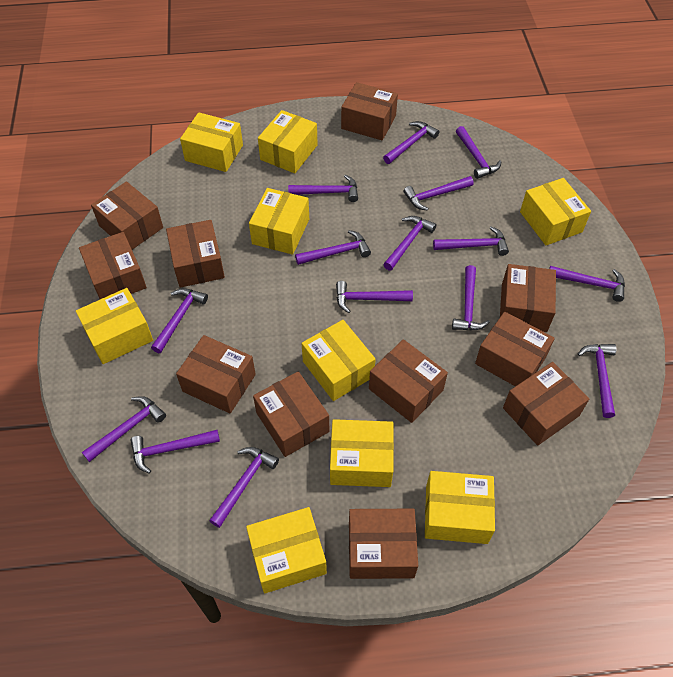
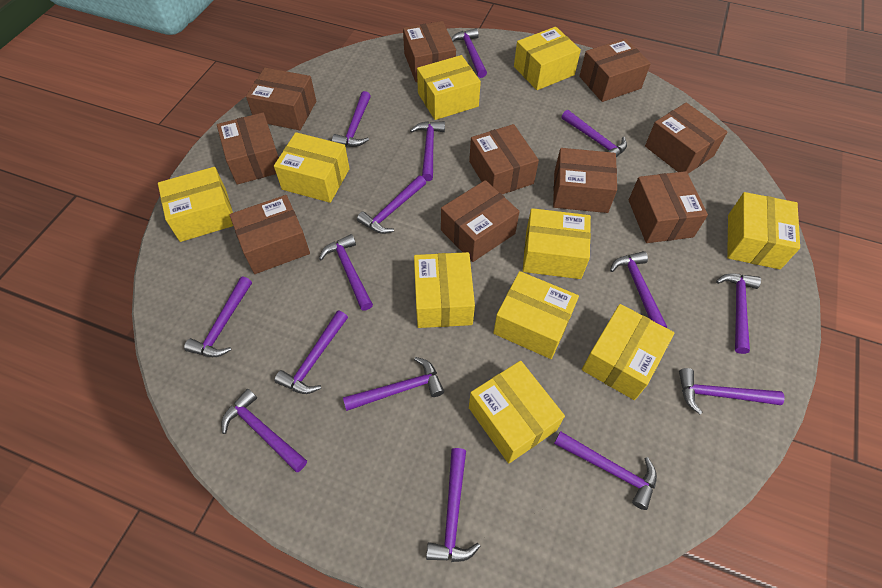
brown box: [79,232,147,299] [91,181,163,250] [166,220,225,288] [176,335,256,414] [253,371,329,457] [341,82,398,140] [349,509,418,579] [369,339,448,423] [475,312,555,386] [500,264,556,332] [503,362,590,446] = 11 -> [217,113,279,185] [229,195,310,274] [246,68,316,130] [403,21,456,82] [441,180,520,262] [469,124,539,194] [553,148,617,213] [579,38,651,102] [629,171,708,243] [645,103,727,173] = 10
yellow box: [76,288,153,364] [180,112,243,172] [246,507,327,593] [249,188,309,255] [258,110,318,173] [302,320,376,401] [330,419,394,487] [425,471,495,544] [520,178,591,245] = 9 -> [158,167,233,242] [274,132,350,203] [414,252,475,328] [417,55,481,120] [469,361,565,464] [493,271,579,359] [514,27,581,90] [523,208,591,279] [582,304,674,400] [727,192,800,269] = 10

